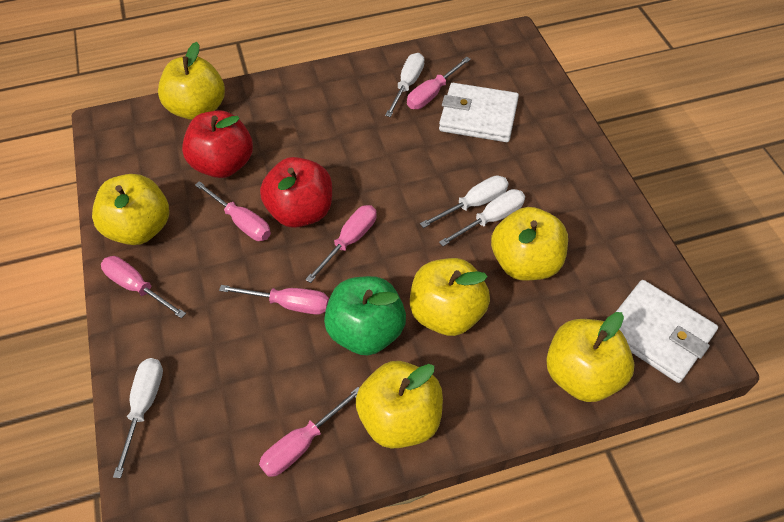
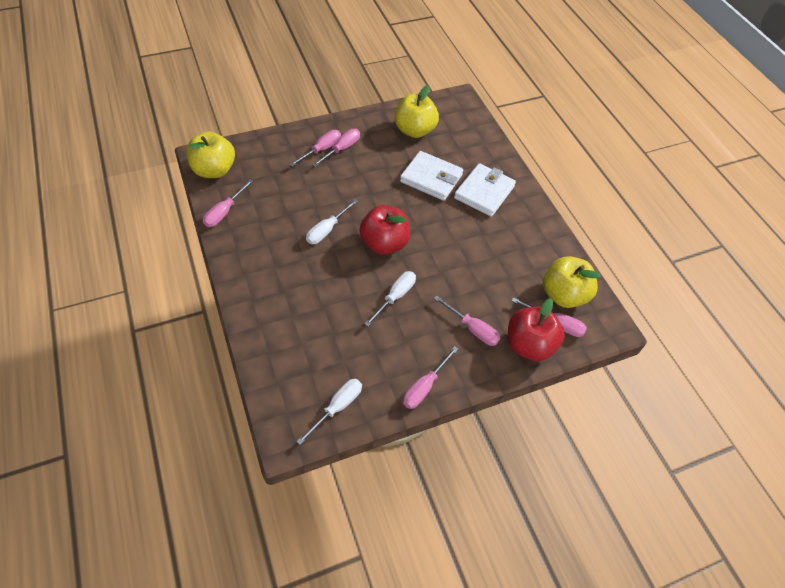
green apple: [324,276,406,355] = 1 -> none = 0
white screwdriver: [113,358,163,478] [385,53,424,117] [420,175,509,228] [439,189,525,246] = 4 -> [296,379,362,445] [306,199,358,244] [365,271,416,326] = 3
yellow apple: [92,174,169,245] [158,42,225,120] [356,361,443,449] [410,258,490,336] [491,207,568,281] [546,312,634,402] = 6 -> [186,132,235,178] [395,85,439,138] [543,256,601,308] = 3

